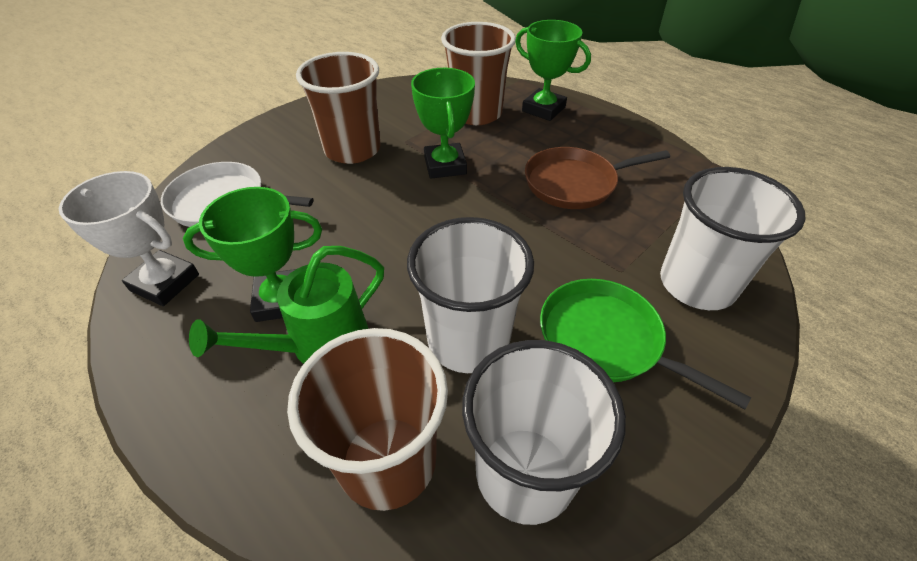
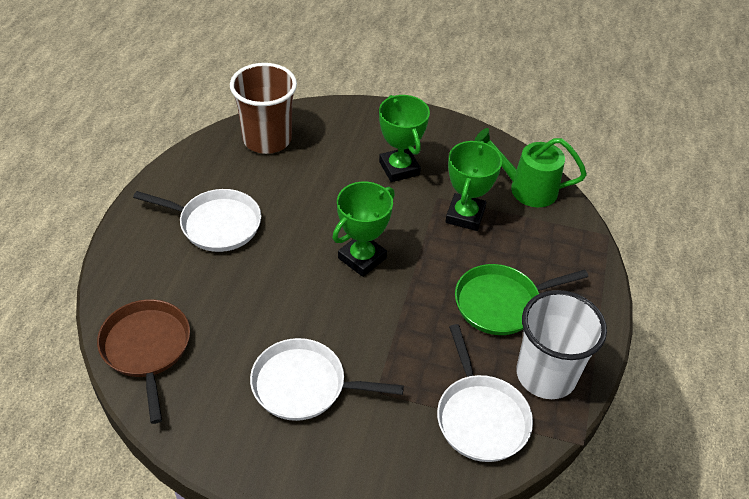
brown cup: [287,328,448,511] [296,52,381,164] [441,22,516,125] = 3 -> [230,63,297,154] = 1
white cup: [407,217,534,373] [462,340,626,525] [660,167,805,310] = 3 -> [516,290,607,399] = 1
white pan: [161,162,314,227] = 1 -> [133,189,261,252] [250,338,404,421] [437,324,533,462] = 3
white trophy: [59,171,199,306] = 1 -> none = 0

